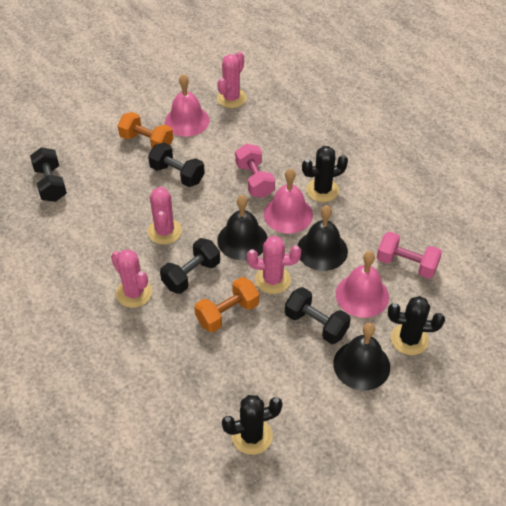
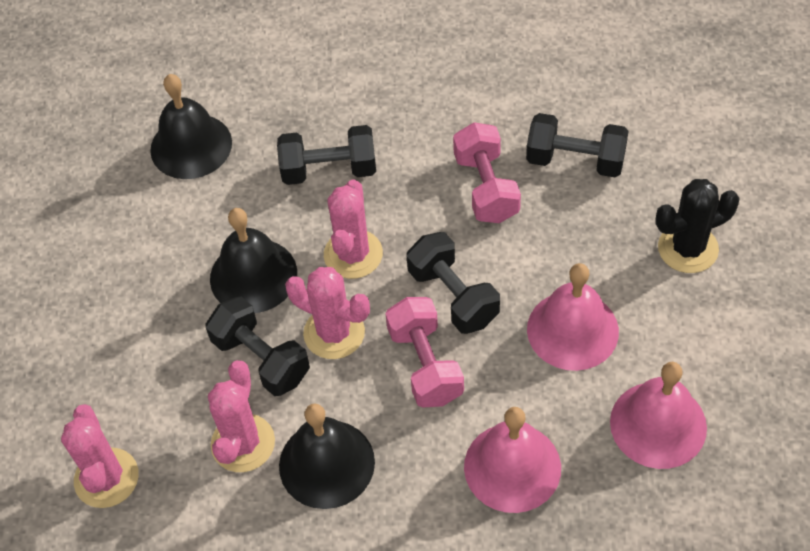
black cactus: [222,395,282,455] [302,146,348,202] [388,296,445,355] = 3 -> [655,179,740,273] = 1
orange dumbbell: [118,112,173,148] [194,277,259,332] = 2 -> none = 0

